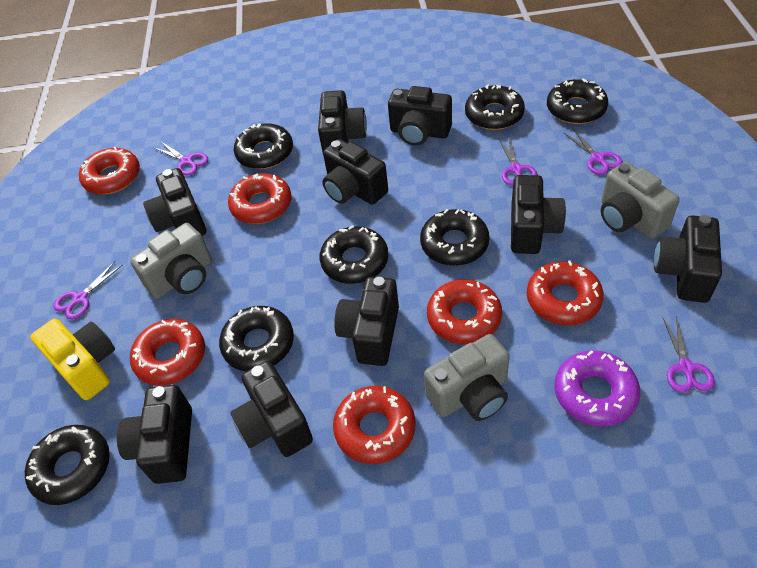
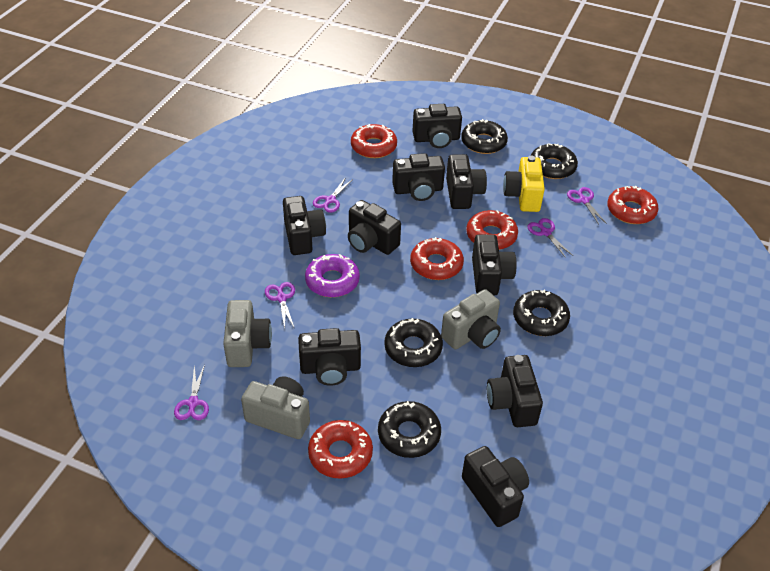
black donut: [25,425,110,505] [219,306,294,372] [234,123,293,169] [320,225,388,284] [420,209,490,266] [465,84,525,130] [547,78,608,124] = 7 -> [378,401,441,458] [384,318,443,367] [461,119,508,154] [513,290,570,336] [531,143,578,179] = 5
red donut: [79,147,140,194] [130,319,205,386] [228,173,292,224] [333,386,416,464] [427,279,502,344] [527,260,604,325] = 6 -> [308,420,373,479] [351,124,397,158] [410,237,464,280] [466,210,518,250] [607,186,658,224] = 5

